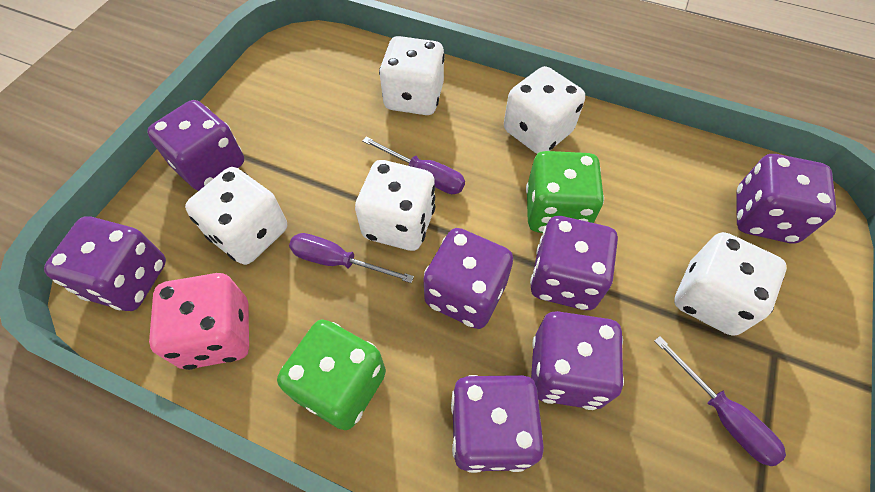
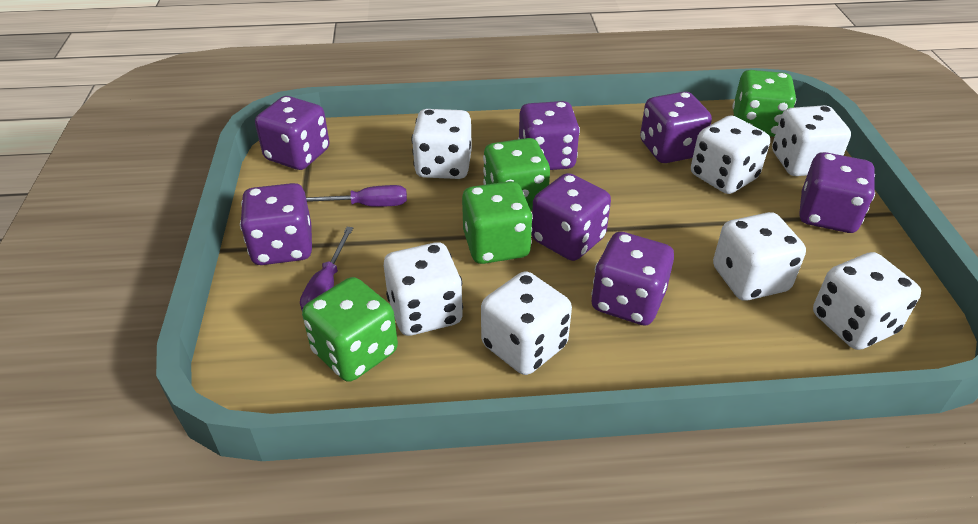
green dice: [277,319,386,430] [526,151,604,233] = 2 -> [302,277,398,382] [462,181,533,264] [483,138,550,211] [732,70,796,137] = 4
pink dice: [149,273,249,370] = 1 -> none = 0
purple screwdriver: [289,233,414,283] [362,137,465,194] [654,336,786,466] = 3 -> [300,227,353,310] [306,185,407,207] = 2
white dice: [185,167,287,265] [355,160,436,251] [379,36,445,115] [504,66,585,154] [674,232,787,336] = 5 -> [384,242,463,336] [412,109,472,179] [481,271,572,375] [691,115,770,194] [713,212,806,301] [772,105,851,176] [813,252,921,350] = 7

